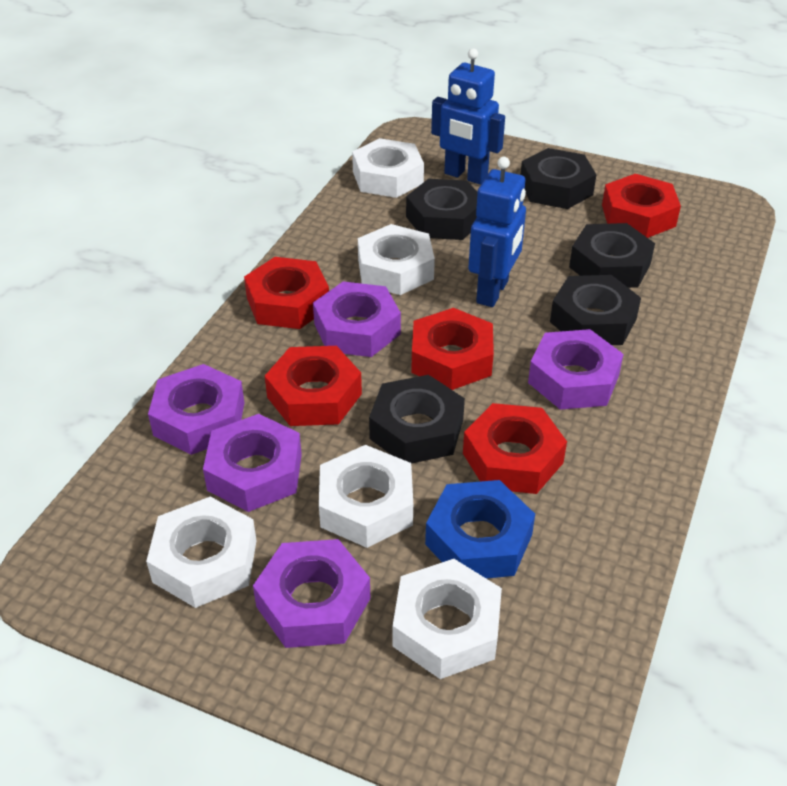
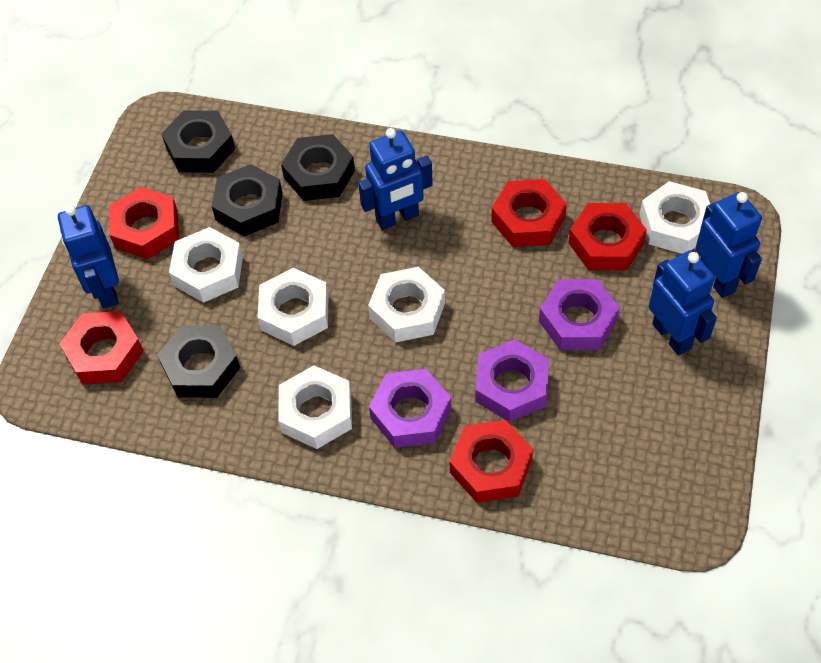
black nut: [369,375,465,464] [406,179,478,240] [520,148,596,209] [550,275,641,345] [569,223,655,288] = 5 -> [157,325,240,398] [161,110,235,173] [212,164,283,236] [281,134,355,201] = 4
blue nut: [425,480,535,578] = 1 -> none = 0
blue robot: [431,48,505,185] [468,157,526,307] = 2 -> [58,205,119,308] [358,128,433,230] [649,250,717,356] [695,192,762,298] = 4
purple nut: [148,364,244,455] [203,414,302,512] [253,539,371,648] [313,281,401,357] [528,329,624,410] = 5 -> [369,369,451,448] [476,339,549,422] [539,279,620,350] = 3

